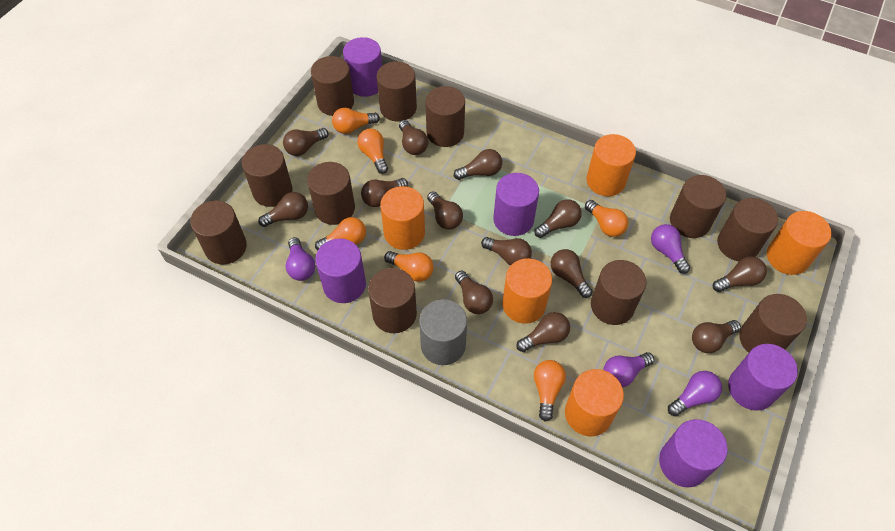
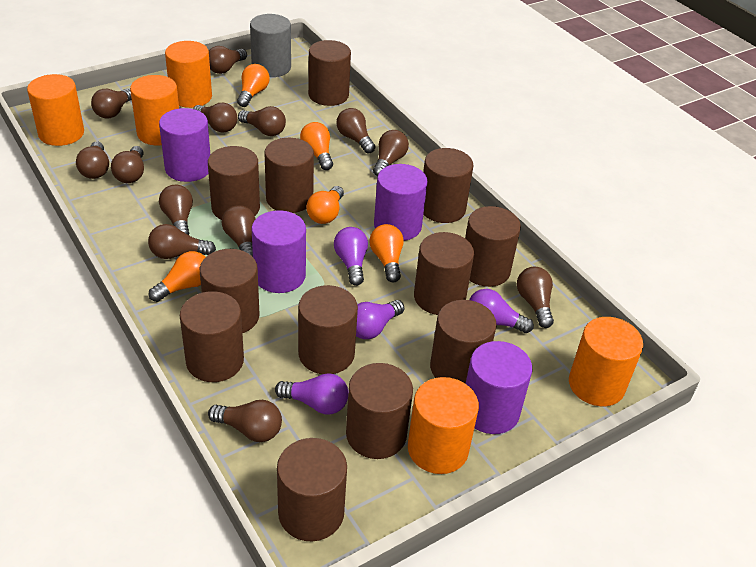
brown cylinder: [190,200,247,265] [242,144,292,207] [307,162,355,225] [311,56,354,116] [368,268,417,333] [377,61,417,122] [426,86,465,147] [591,260,647,325] [670,175,726,238] [717,198,778,261] [739,294,807,353] = 11 -> [180,291,244,382] [200,249,260,333] [208,146,260,220] [264,138,314,213] [277,438,347,541] [298,285,358,374] [308,40,351,106] [346,363,413,459] [414,232,474,315] [423,148,474,223] [430,300,497,384] [465,206,521,287] = 12
orange light bulb: [315,217,366,250] [332,108,380,134] [357,129,388,174] [384,251,434,282] [534,360,566,422] [585,200,628,237] = 6 -> [149,251,205,302] [237,64,269,107] [300,122,333,170] [306,186,344,224] [369,224,404,283] = 5
purple cylinder: [315,238,366,303] [343,37,382,97] [493,173,539,236] [659,419,728,488] [728,344,798,411] = 5 -> [159,108,210,182] [251,210,306,293] [374,164,428,241] [466,341,532,434] = 4

